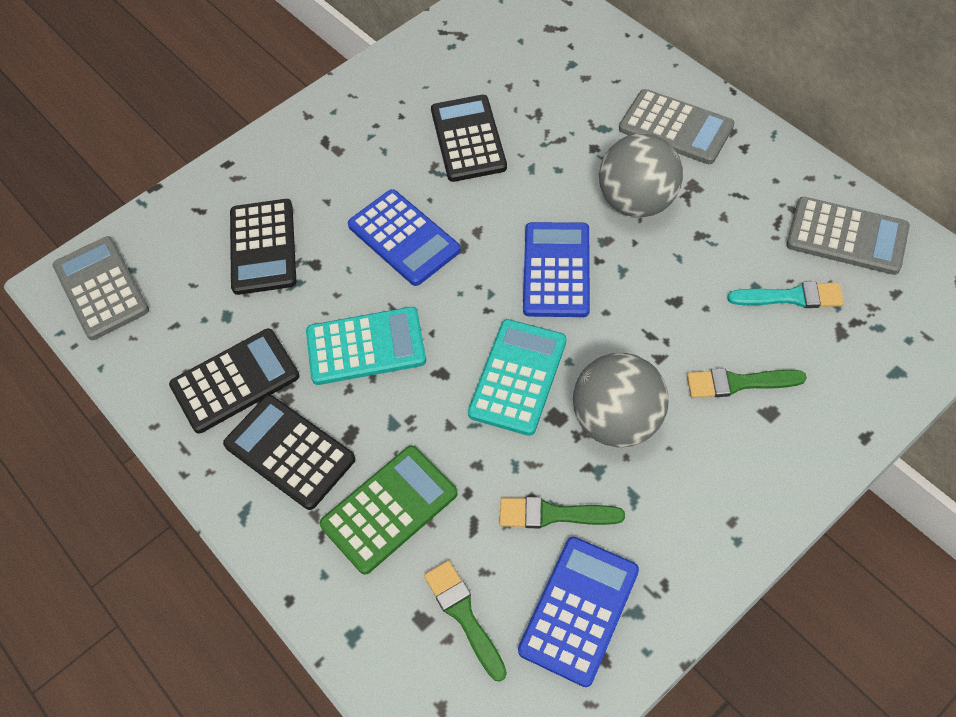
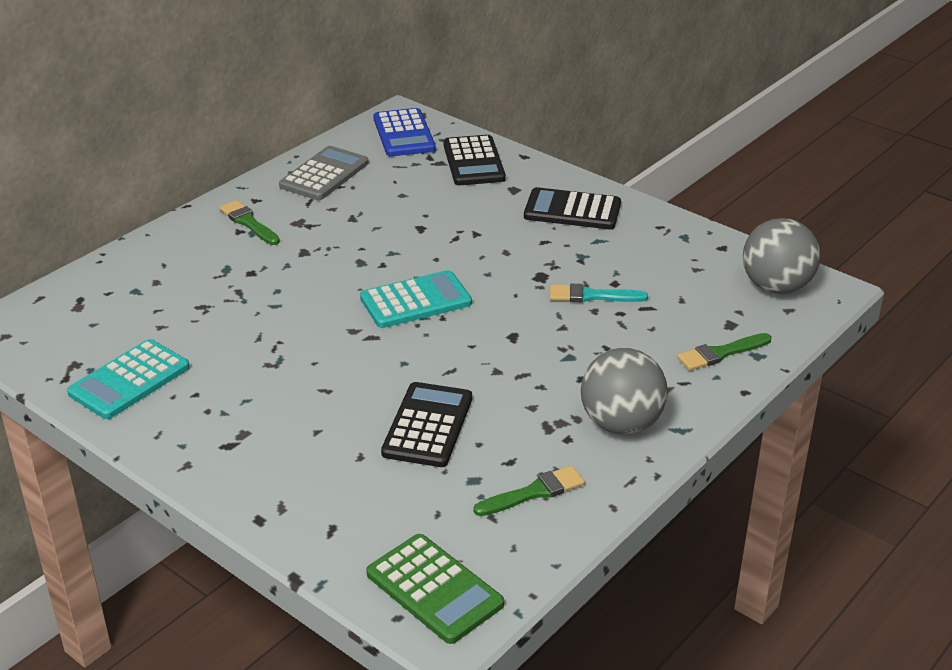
black calculator: [169,328,300,433] [223,395,355,510] [230,199,296,295] [431,95,507,182] = 4 -> [381,382,472,467] [443,135,506,185] [524,187,621,229] = 3
blue calculator: [348,189,461,286] [518,537,639,687] [523,222,590,317] = 3 -> [373,108,436,157] = 1
grey calculator: [53,236,149,340] [619,89,735,164] [786,197,910,275] = 3 -> [279,146,368,200] = 1

